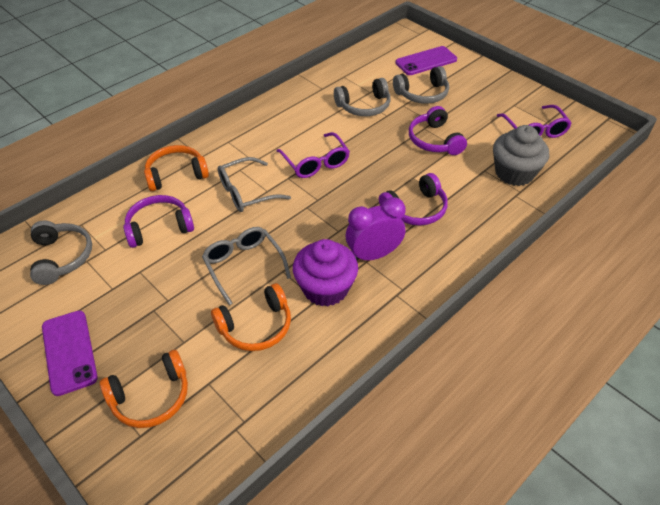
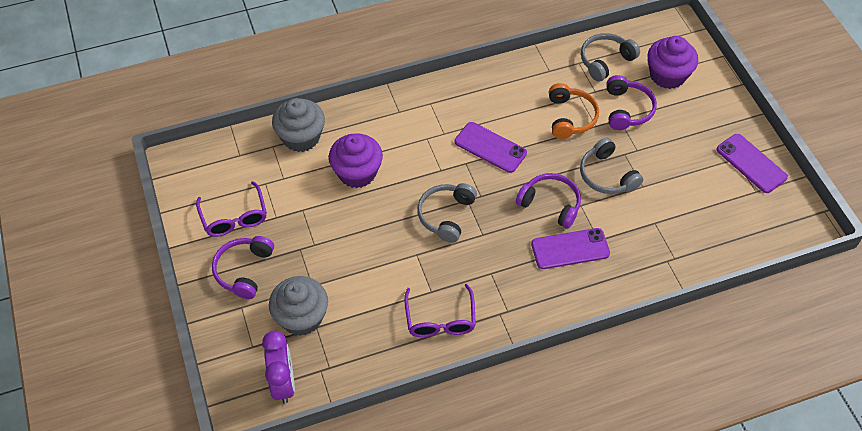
grey cupcake: [493,125,549,186] = 1 -> [269,276,328,336] [272,98,325,152] = 2
grey glasses: [202,227,291,306] [218,157,291,212] = 2 -> none = 0
orange headphones: [100,350,188,428] [144,145,209,191] [211,283,291,351] = 3 -> [549,83,599,139] = 1
purple cupcake: [293,239,358,306] = 1 -> [329,133,383,188] [647,36,698,89] = 2
purple phone: [42,310,98,396] [396,46,457,75] = 2 -> [455,122,527,173] [531,228,610,269] [716,134,788,193] = 3

